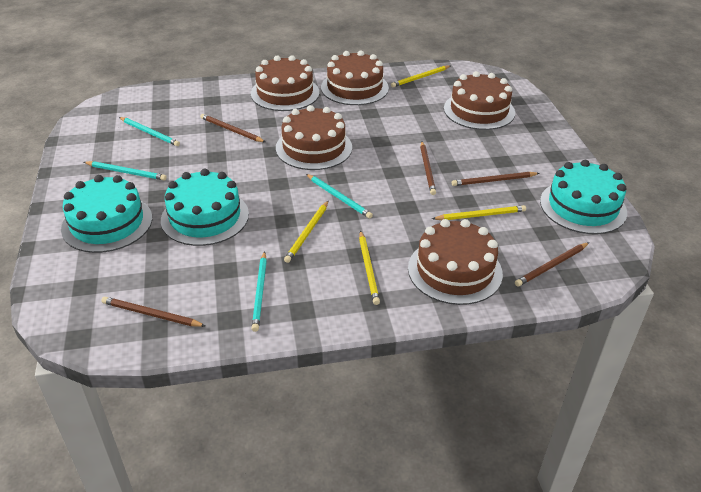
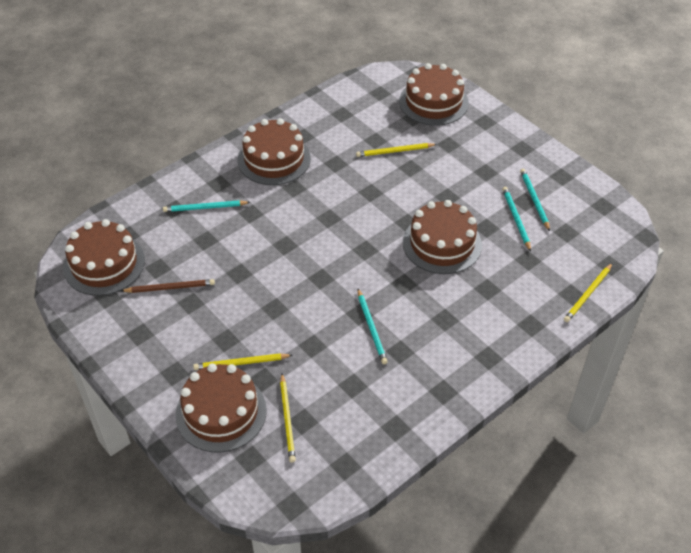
brown pencil: [101,297,205,327] [200,114,265,142] [420,141,436,195] [452,172,539,186] [515,242,589,287] = 5 -> [121,279,215,293] = 1
turquoise cake: [61,175,152,253] [161,169,249,246] [540,160,627,234] = 3 -> none = 0

